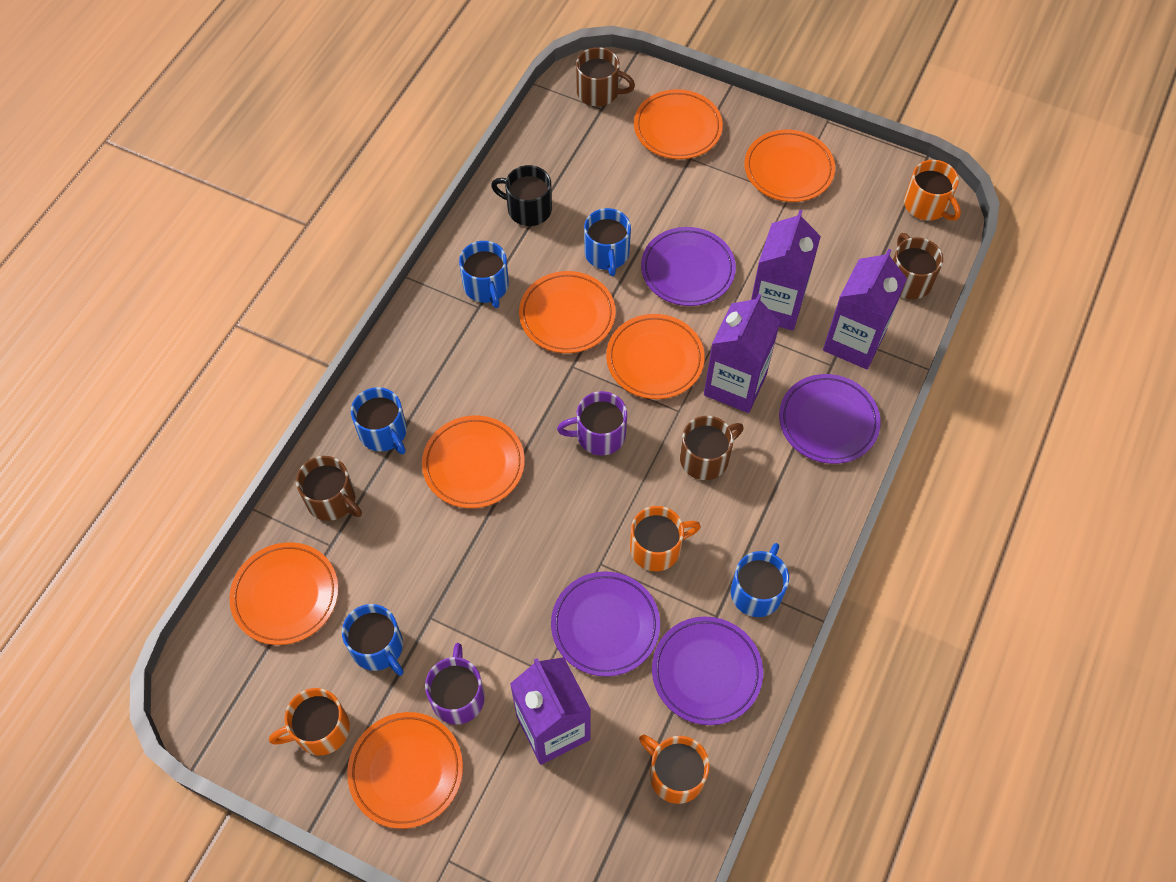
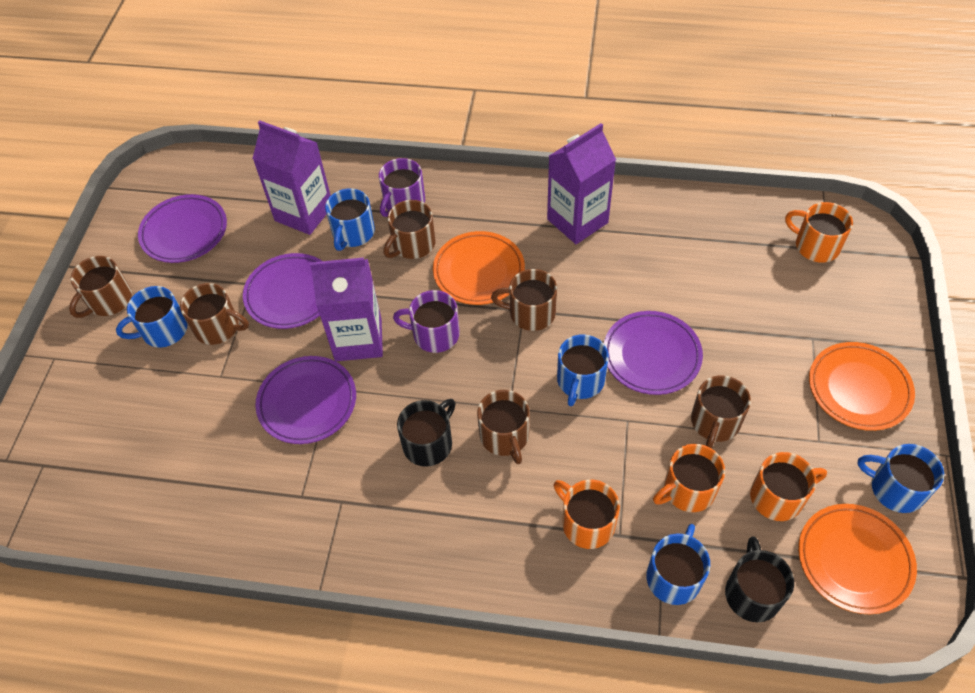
black mug: [491,165,552,226] = 1 -> [397,399,456,467] [725,536,794,622] = 2
brown mug: [296,456,362,521] [576,47,635,106] [680,416,744,480] [893,233,943,299] = 4 -> [69,256,132,318] [180,283,249,345] [384,200,435,259] [477,390,530,464] [491,269,557,331] [691,375,751,449] = 6
orange plate: [229,542,338,645] [347,712,463,829] [422,416,525,508] [519,271,615,353] [606,314,705,399] [634,89,723,159] [744,129,835,202] = 7 -> [433,231,525,305] [798,504,917,614] [809,342,915,431] = 3
purple carton: [510,657,591,765] [704,294,780,413] [751,210,821,331] [823,249,907,369] = 4 -> [252,120,331,235] [310,257,383,361] [547,123,616,244] = 3

